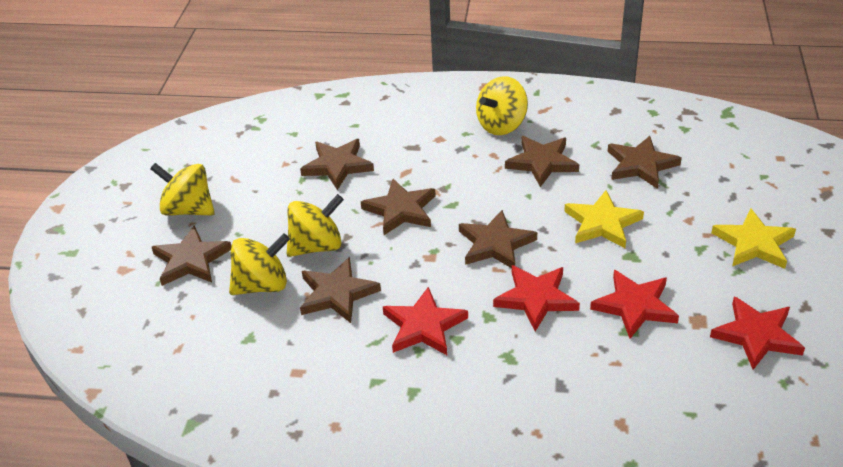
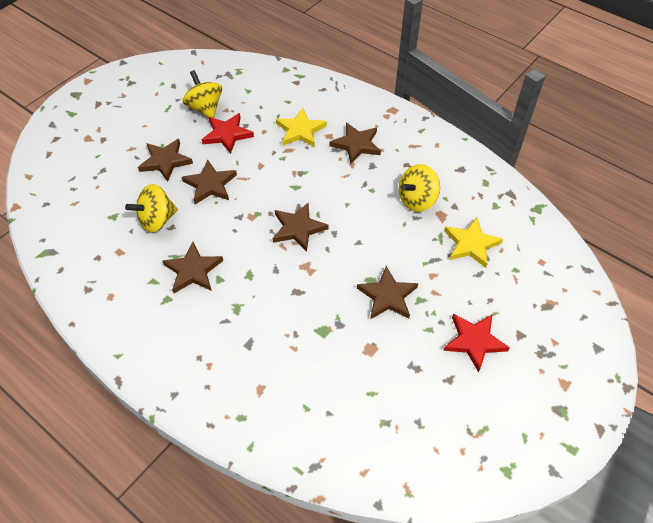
brown star: [152,225,231,286] [300,139,374,190] [300,257,381,323] [361,179,436,235] [459,210,537,268] [505,136,579,187] [608,136,682,189] = 7 -> [138,139,193,182] [163,242,223,293] [182,160,237,204] [273,203,329,252] [329,122,381,164] [357,266,418,319] = 6
red star: [383,287,468,355] [493,265,580,331] [590,270,679,339] [710,296,805,370] = 4 -> [202,113,254,154] [443,314,510,373] = 2
yellow spinning top: [150,163,215,216] [229,233,290,295] [287,194,344,257] [476,76,528,135] = 4 -> [125,184,178,233] [183,70,222,118] [399,164,440,212] = 3

